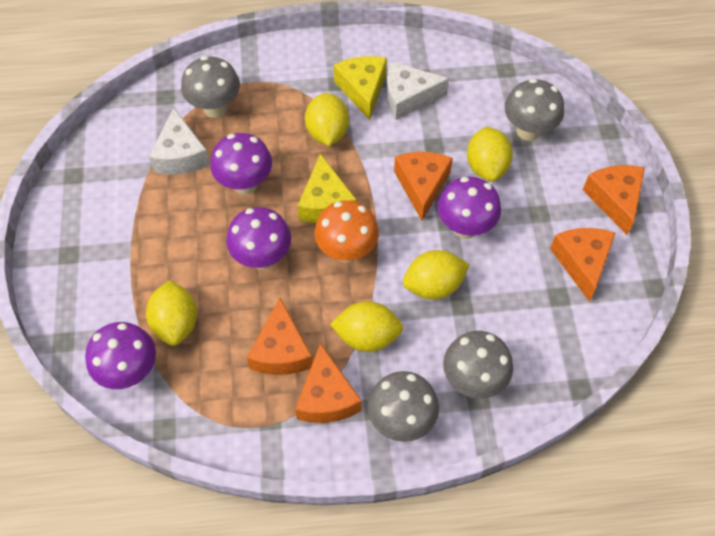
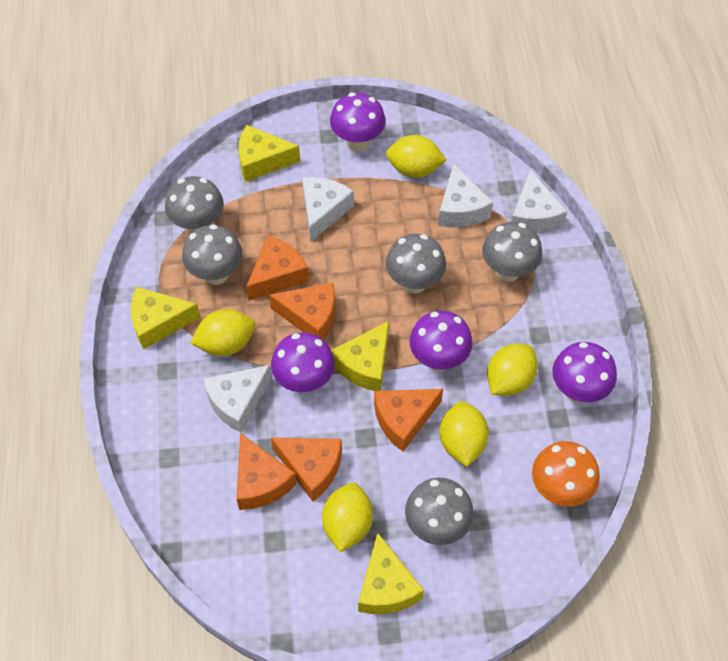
grey mushroom: [181,56,240,118] [368,371,439,442] [443,331,513,399] [504,78,564,141] = 4 -> [165,176,224,233] [182,224,242,285] [386,234,446,293] [405,478,474,545] [482,222,542,282] = 5
white cheese: [149,107,210,175] [386,61,449,120] = 2 -> [203,365,272,433] [302,177,354,242] [438,164,493,227] [512,169,567,234] = 4
yellow cheese: [298,154,357,223] [334,56,387,121] = 2 -> [131,287,201,349] [239,125,300,182] [331,321,389,391] [358,532,424,614] = 4

